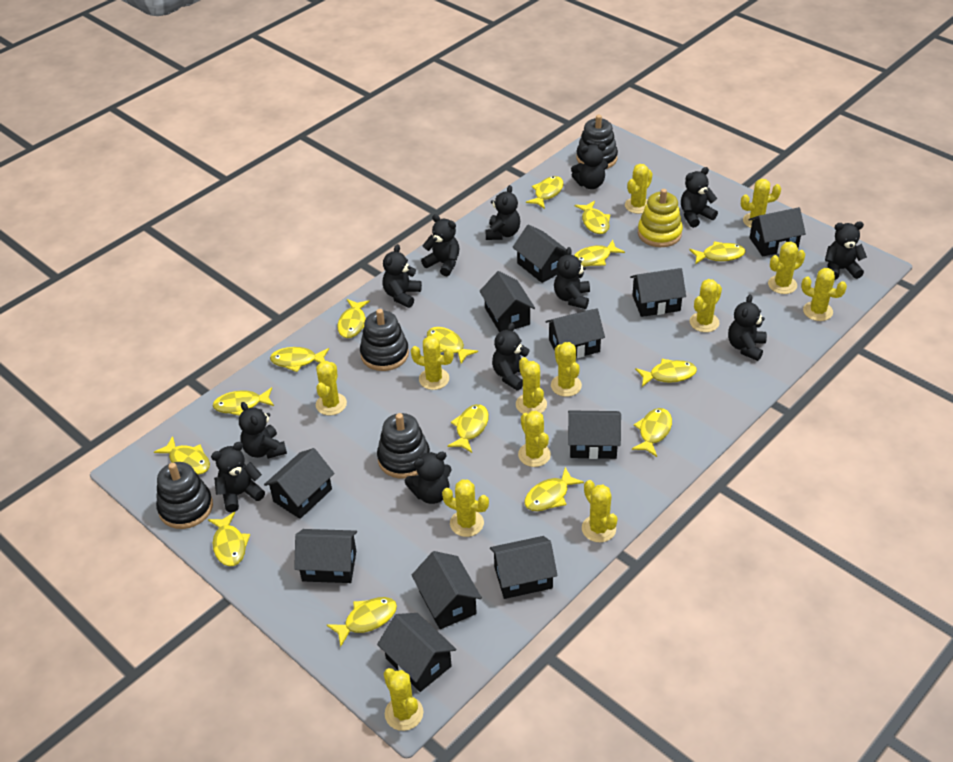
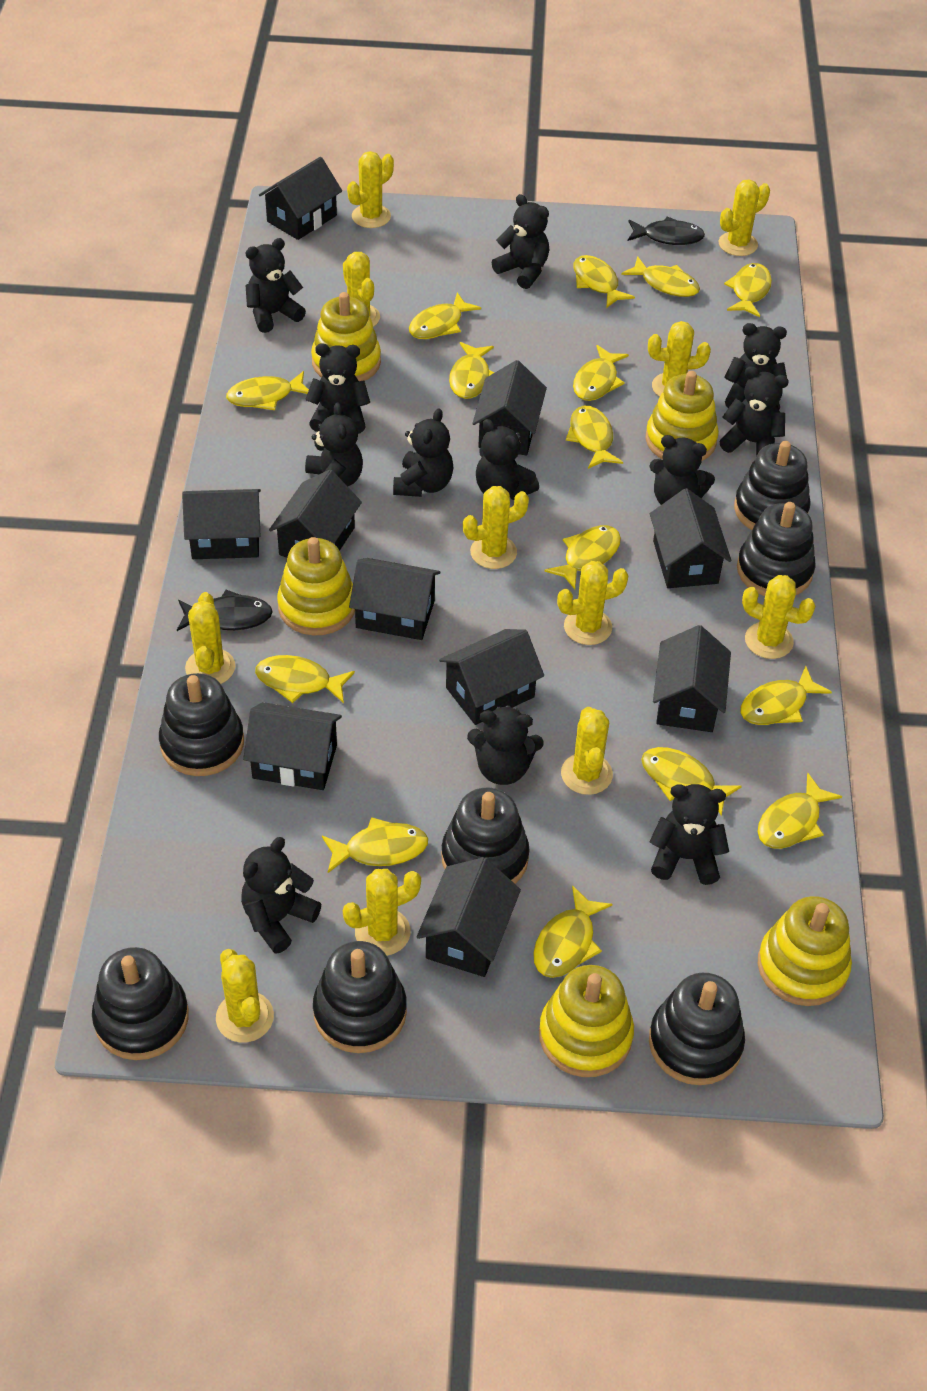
black fish: none = 0 -> [177,590,273,631] [628,217,705,245] = 2
black house: [264,448,335,519] [294,529,357,583] [377,613,456,692] [411,551,482,629] [479,271,535,332] [490,536,558,599] [512,225,567,283] [545,309,605,358] [568,410,621,459] [630,268,686,317] [748,207,806,256] = 11 -> [182,489,261,559] [243,702,342,790] [259,157,342,240] [269,470,362,558] [349,558,441,640] [417,857,521,977] [439,629,544,725] [472,360,547,455] [650,488,731,588] [653,625,731,732] = 10
black stacking toy: [156,462,213,529] [360,309,409,371] [377,413,430,478] [576,115,618,169] = 4 -> [92,947,189,1060] [159,673,244,776] [313,941,407,1053] [441,788,530,884] [649,973,745,1085] [734,441,811,530] [737,502,816,596] = 7
yellow cactus: [316,361,347,415] [384,668,423,731] [411,336,454,390] [442,479,489,537] [516,357,547,414] [518,411,551,467] [551,342,582,397] [582,480,618,542] [625,164,653,214] [690,279,722,332] [741,179,781,228] [768,242,805,294] [801,268,847,321] = 13 -> [185,592,235,684] [216,949,274,1043] [343,252,380,327] [343,869,421,956] [347,151,394,228] [463,486,529,569] [557,561,628,645] [561,707,613,795] [648,321,711,397] [719,179,770,256] [742,575,815,659] = 11
yellow stacking toy: [638,189,683,247] = 1 -> [277,537,355,636] [311,292,381,381] [539,965,634,1077] [645,371,719,461] [758,896,852,1006] = 5

